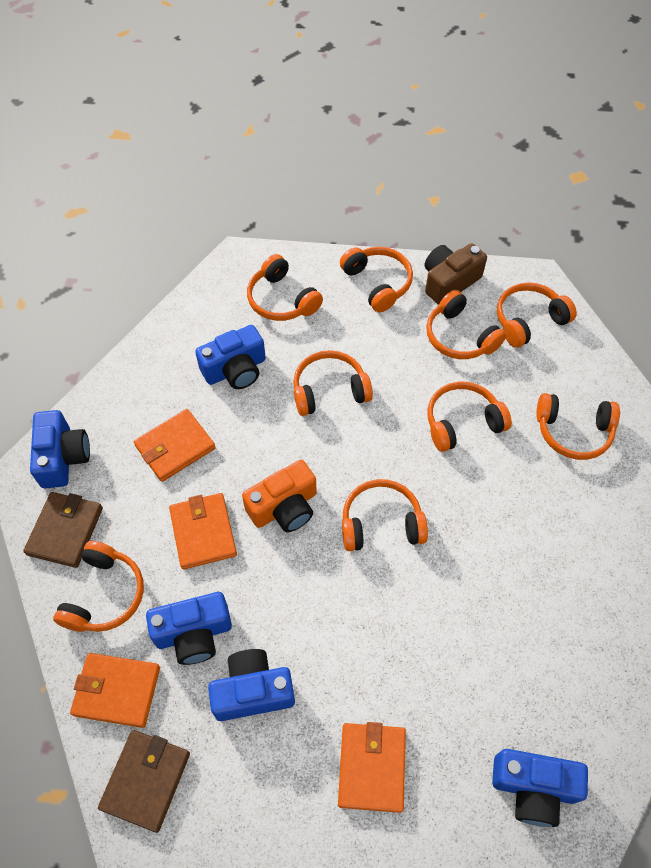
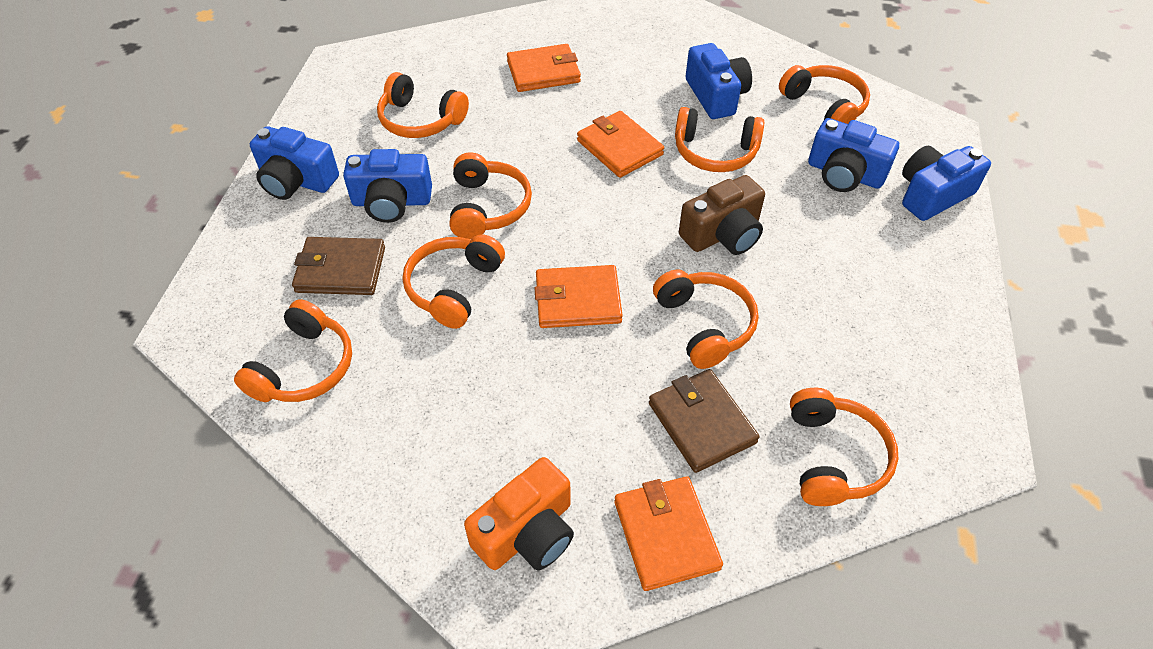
orange headphones: [53,541,144,632] [247,254,323,321] [293,350,373,416] [340,247,413,312] [342,479,428,551] [426,290,506,359] [427,382,512,452] [497,282,577,348] [536,393,620,460] = 9 -> [234,299,352,402] [377,72,469,138] [403,234,505,329] [449,152,532,239] [653,270,758,369] [675,107,764,172] [779,65,870,124] [790,388,898,506] = 8

